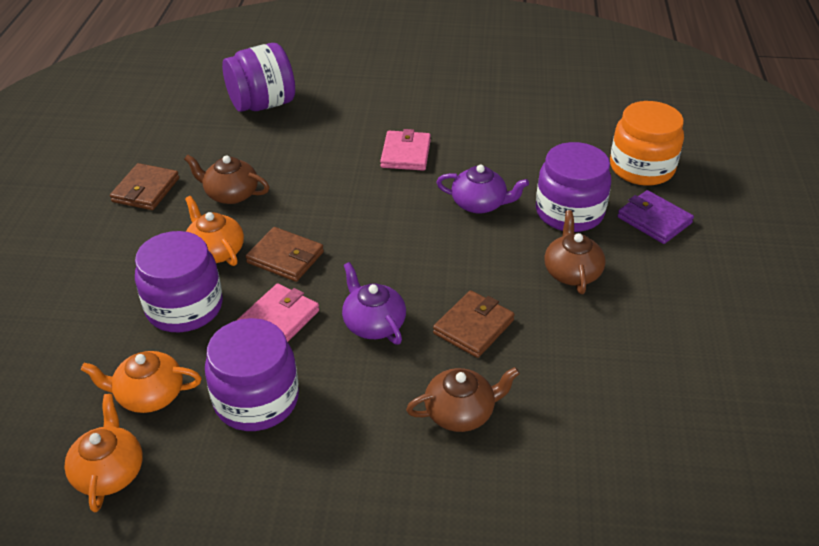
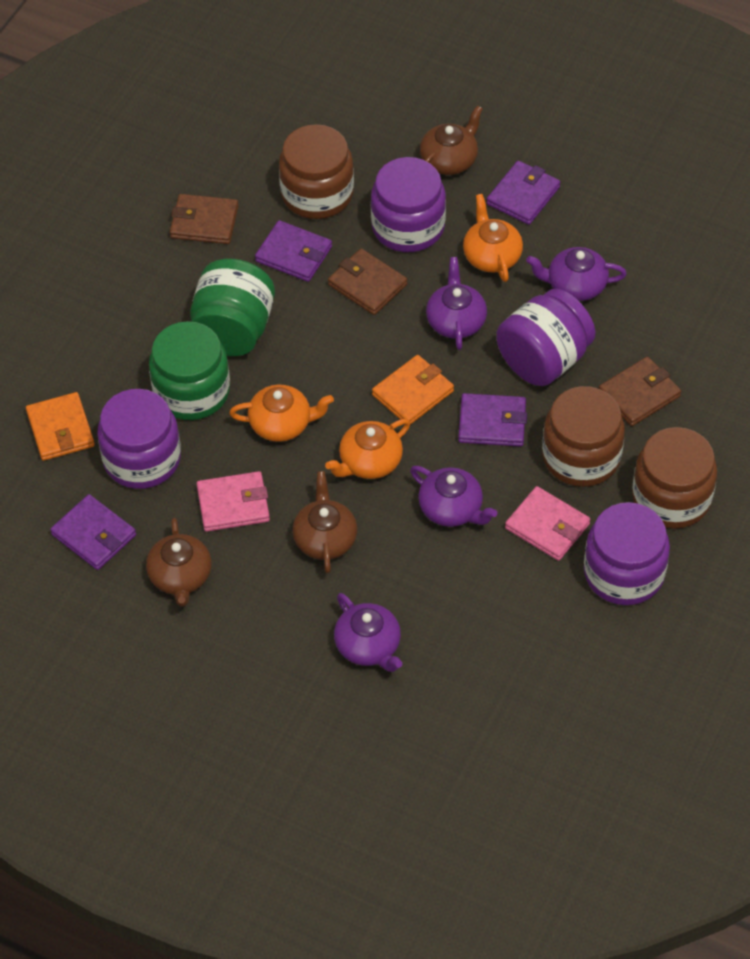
brown jar: none = 0 -> [279,124,354,219] [542,386,625,487] [632,427,717,529] = 3
green jar: none = 0 -> [149,321,230,420] [190,259,275,356] = 2
orange jar: [610,101,684,186] = 1 -> none = 0
orange wallet: none = 0 -> [26,392,95,461] [372,355,454,425] = 2
purple teapot: [342,262,406,345] [436,165,529,214] = 2 -> [334,593,402,672] [410,466,497,527] [426,257,487,350] [526,247,627,301] = 4
purple wallet: [617,190,694,244] = 1 -> [50,494,136,570] [255,220,332,282] [458,393,527,447] [487,161,560,225] = 4

